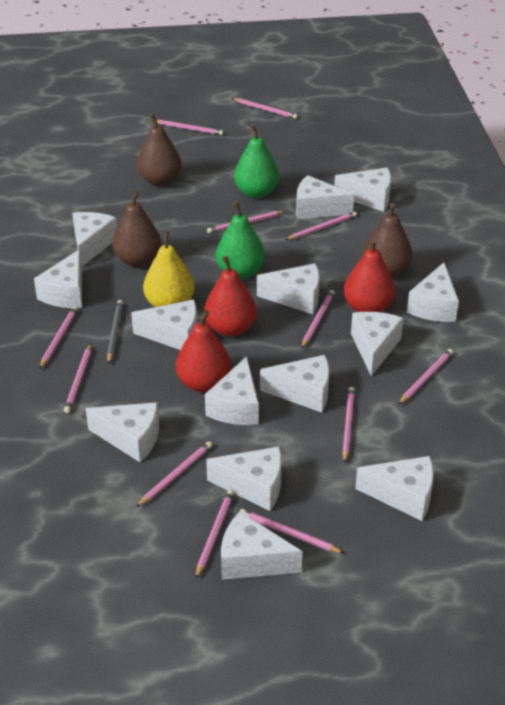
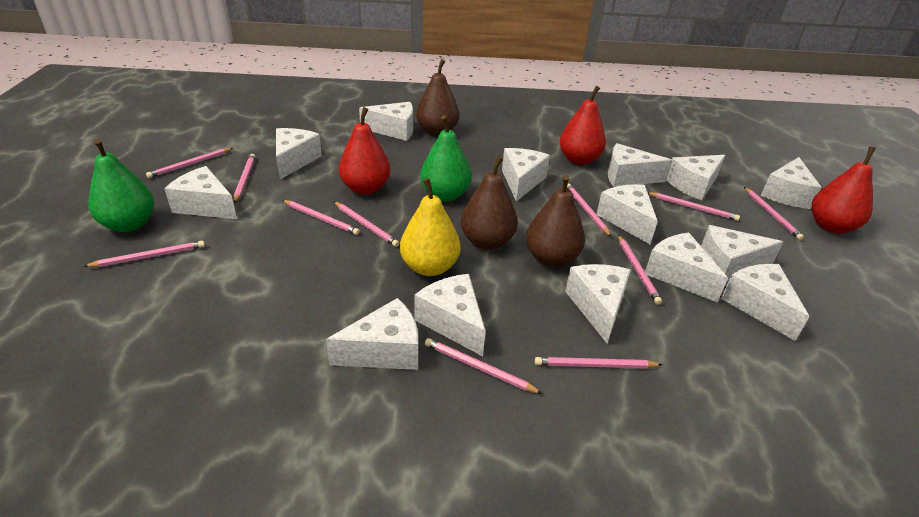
grey pencil: [107,300,123,364] = 1 -> none = 0
pink pencil: [40,306,78,369] [64,344,91,413] [137,442,212,507] [152,120,223,135] [196,490,234,579] [207,211,285,233] [232,98,298,119] [240,509,344,553] [285,211,357,240] [302,290,335,348] [342,387,355,463] [398,349,453,405] = 12 -> [83,241,205,267] [146,148,233,178] [234,154,255,203] [282,200,360,235] [334,202,399,247] [425,338,543,394] [535,357,663,369] [567,184,611,237] [618,235,662,305] [648,192,740,221] [744,187,804,240] = 11

